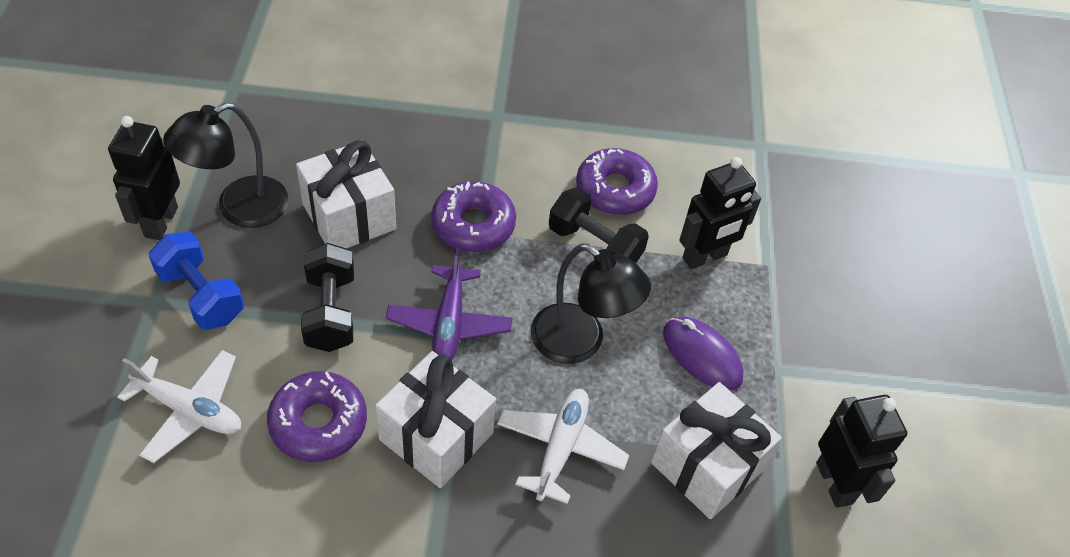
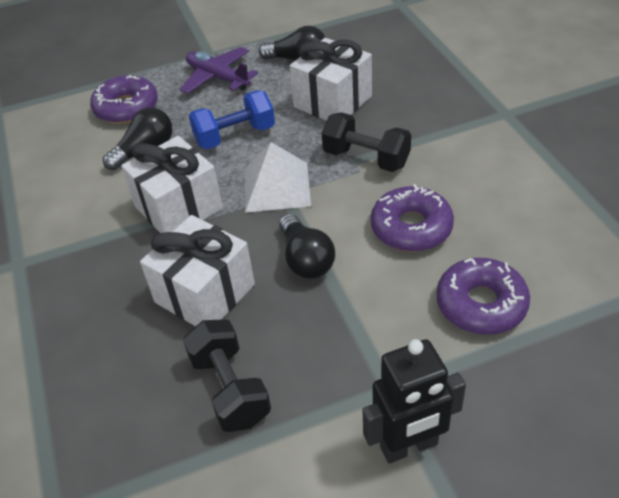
black lamp: [163,102,289,228] [531,243,651,364] = 2 -> none = 0
black light bulb: none = 0 -> [103,108,172,170] [259,26,325,60] [279,214,335,279] = 3
black robot: [108,116,180,240] [679,157,761,269] [816,395,907,508] = 3 -> [362,339,466,464] = 1
purple mouse: [663,317,744,390] = 1 -> none = 0
white plane: [117,350,241,463] [497,389,629,504] = 2 -> none = 0
white pyramid: none = 0 -> [245,142,311,213] = 1

